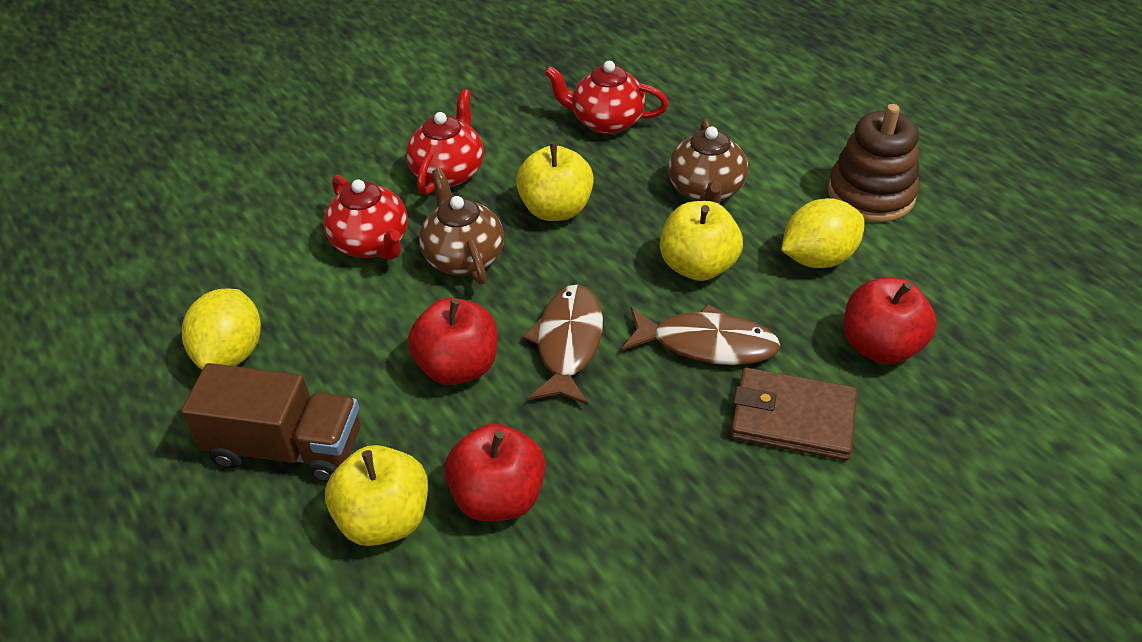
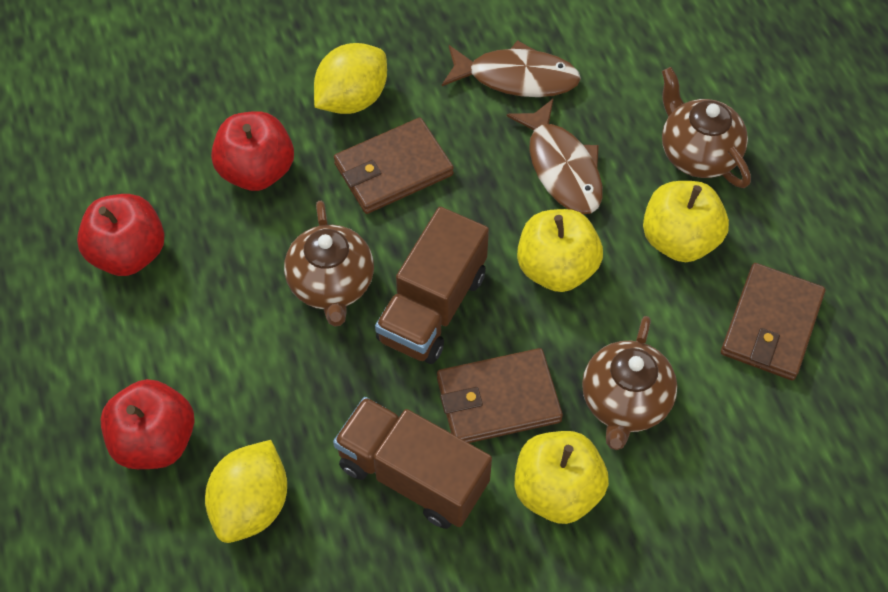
brown stacking toy: [828,104,920,222] = 1 -> none = 0
brown teapot: [419,168,504,285] [668,119,748,204] = 2 -> [284,201,374,327] [582,316,677,450] [662,67,751,188] = 3
brown truck: [181,363,360,482] = 1 -> [333,397,492,529] [375,207,489,364] = 2
brown wallet: [730,368,857,461] = 1 -> [334,118,454,214] [437,348,563,443] [721,263,825,380] = 3
red teapot: [323,175,408,260] [406,89,484,195] [545,61,669,134] = 3 -> none = 0

